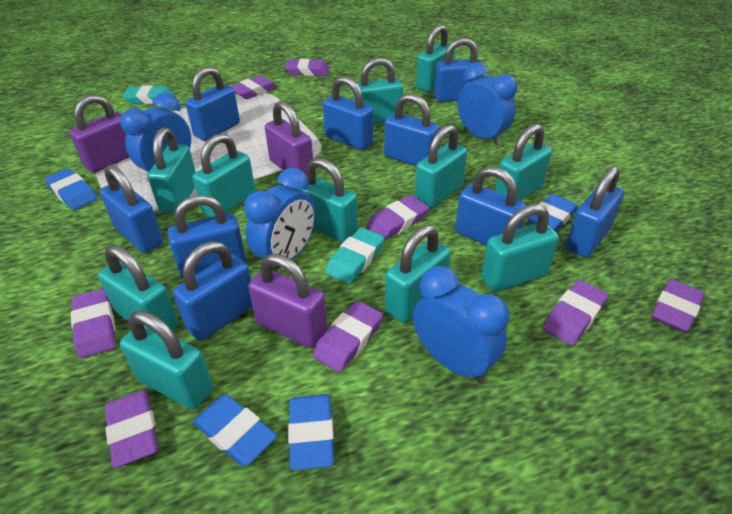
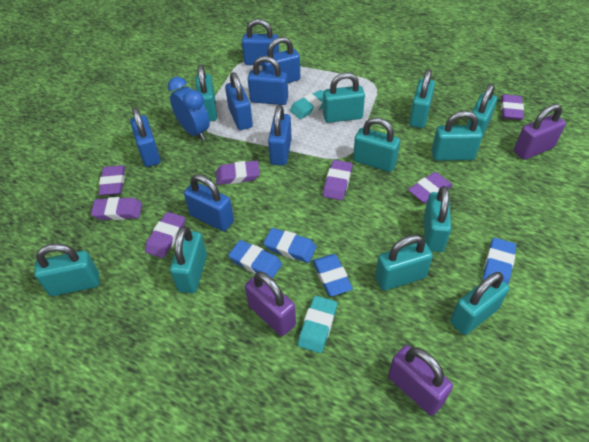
blue clock: [120,93,191,182] [244,168,315,268] [413,266,509,383] [458,62,517,146] = 4 -> [168,77,210,141] = 1
blue padlock: [100,165,163,253] [168,195,246,279] [173,241,253,341] [185,67,240,141] [323,76,373,150] [384,93,440,166] [434,38,483,102] [455,166,526,246] [566,166,624,258] = 9 -> [130,107,161,167] [184,174,234,231] [225,72,253,130] [242,19,279,66] [247,56,288,105] [262,37,300,83] [268,105,292,166] = 7
purple eraser: [71,288,116,358] [105,390,159,468] [230,76,278,99] [285,59,329,76] [313,301,383,373] [366,195,429,241] [542,280,608,346] [651,279,705,333] = 8 -> [91,197,142,220] [98,165,125,196] [145,212,185,258] [216,161,260,185] [323,160,352,200] [408,172,453,204] [501,94,524,120] = 7

